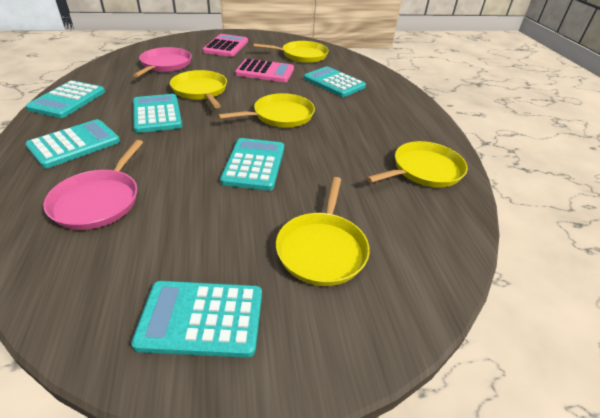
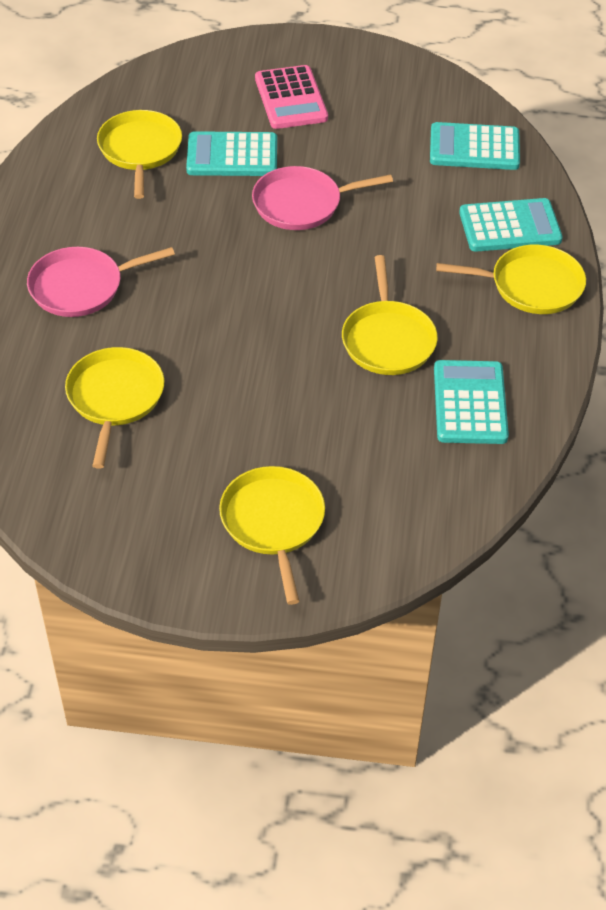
pink calculator: [203,34,248,57] [235,59,294,82] = 2 -> [255,65,328,129] = 1
turquoise calculator: [25,119,120,168] [26,80,105,118] [131,281,262,358] [133,94,182,133] [220,138,284,191] [304,66,366,97] = 6 -> [186,131,277,176] [430,122,520,170] [434,360,509,444] [459,198,563,252] = 4

